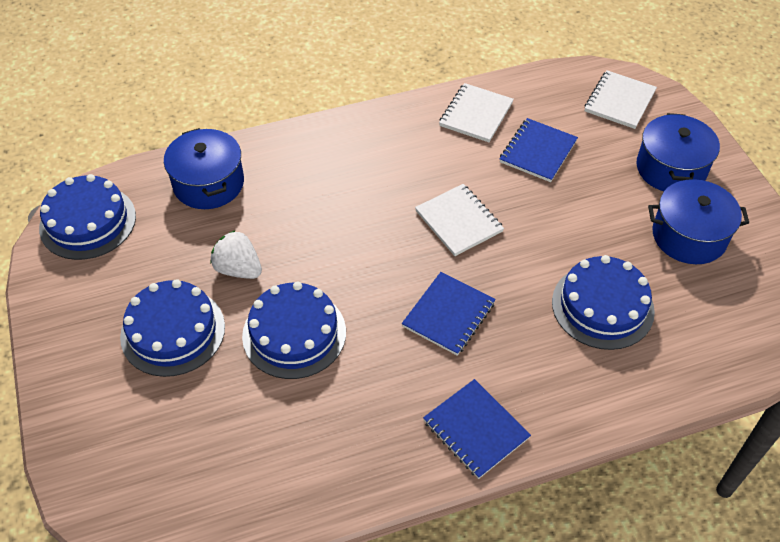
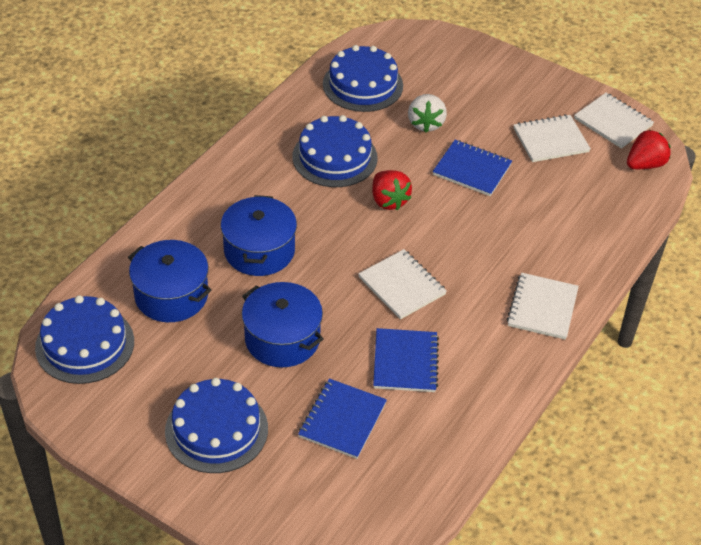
red strawberry: none = 0 -> [372,170,412,210] [627,130,671,169] = 2
white notebook: [415,184,504,256] [439,83,514,142] [584,70,657,129] = 3 -> [358,249,447,320] [507,273,579,340] [514,114,591,162] [574,93,654,149] = 4

